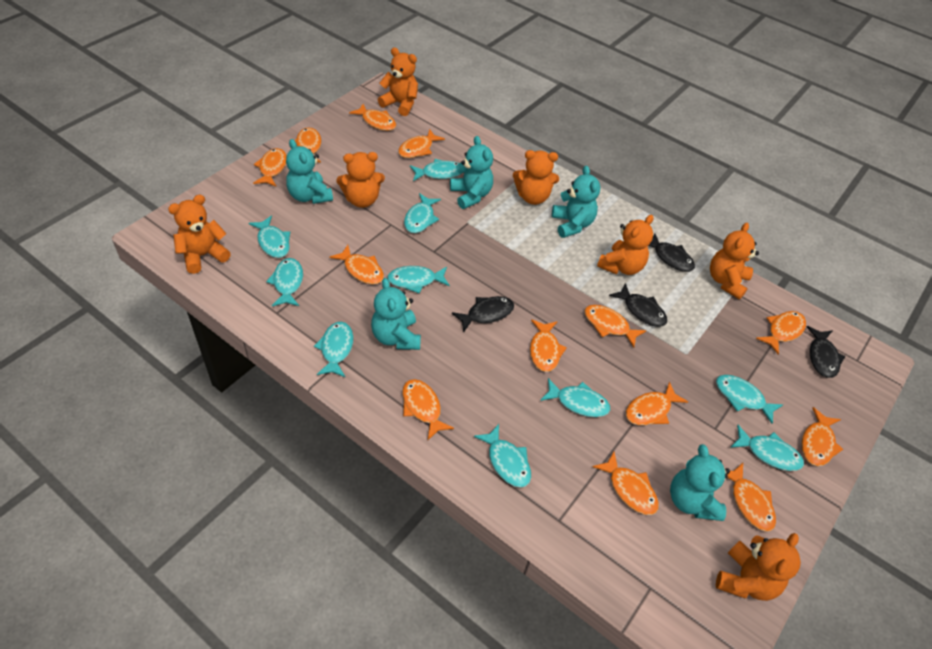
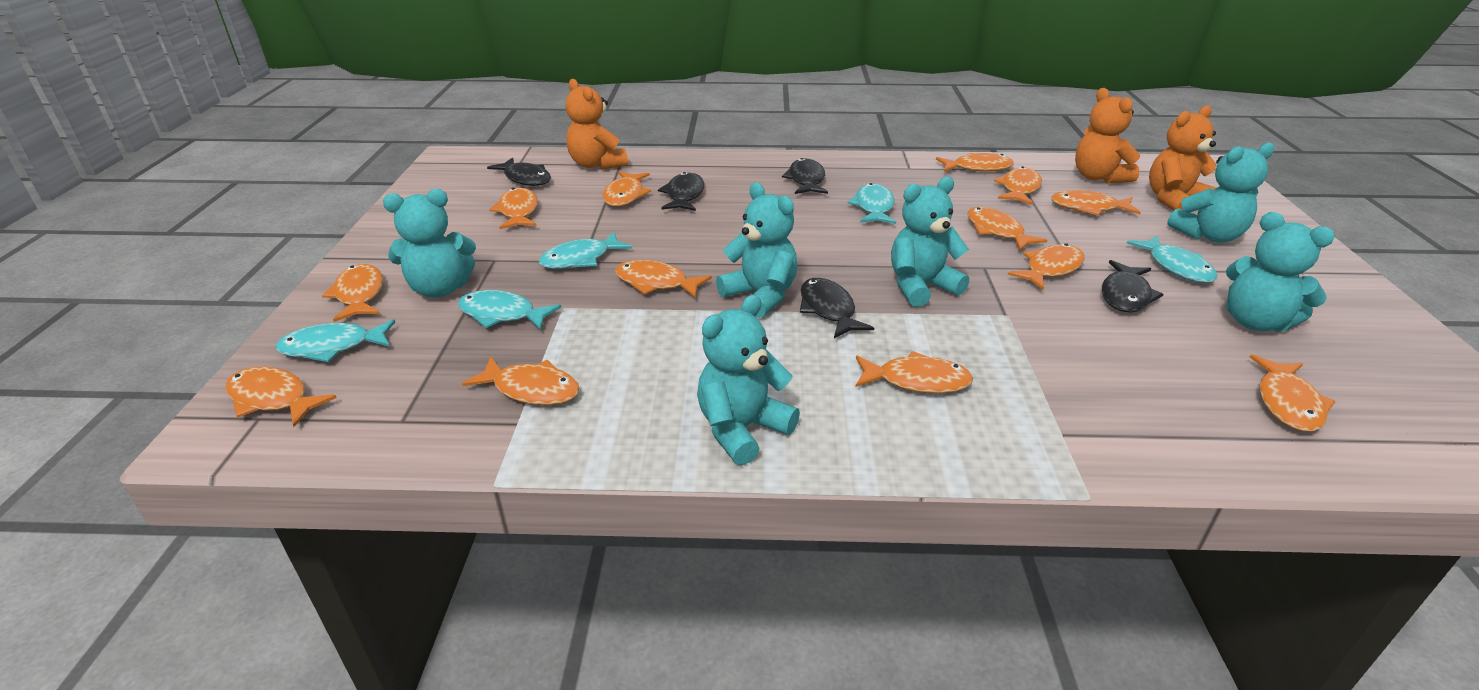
black fish: [452,296,514,333] [609,283,667,327] [649,233,695,272] [807,326,846,378] = 4 -> [487,158,551,186] [658,172,705,211] [782,158,828,194] [800,278,874,338] [1102,260,1164,312] = 5
orange teddy bear: [168,195,231,274] [336,152,385,208] [378,47,418,116] [513,150,559,205] [597,215,654,275] [710,223,759,300] [716,533,801,601] = 7 -> [566,79,628,170] [1075,88,1140,183] [1149,105,1216,210] = 3
turquoise fish: [249,216,290,258] [266,258,303,306] [314,322,354,377] [387,266,450,293] [404,193,441,233] [410,159,461,181] [474,424,531,488] [540,378,610,417] [716,375,783,424] [730,425,804,471] = 10 -> [276,319,395,362] [458,290,561,330] [539,232,632,269] [848,183,896,224] [1127,235,1217,283] = 5
turquoise teddy bear: [286,139,333,204] [371,278,421,350] [450,136,493,209] [552,166,600,238] [670,444,730,521] = 5 -> [383,189,476,298] [697,295,800,465] [716,183,797,318] [891,177,969,307] [1167,143,1275,243] [1226,212,1335,332] = 6

